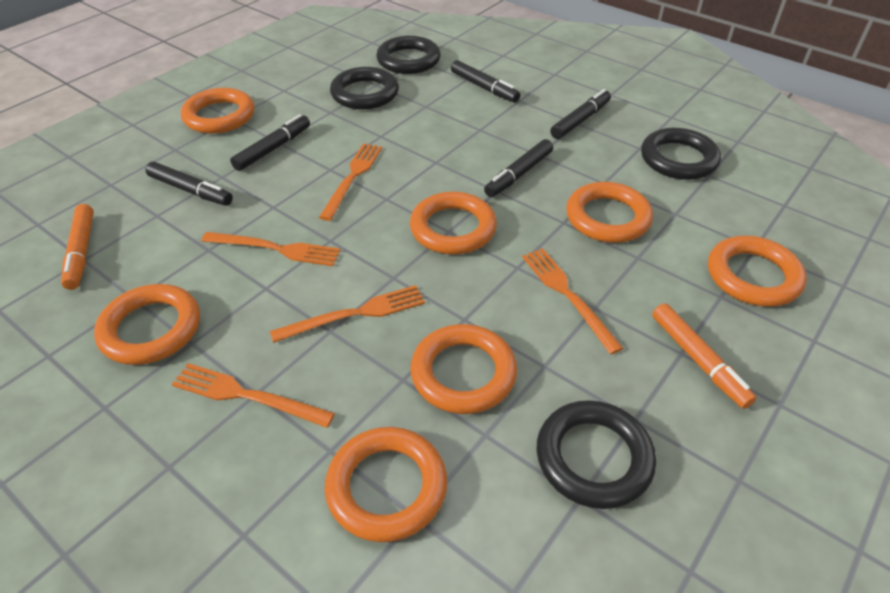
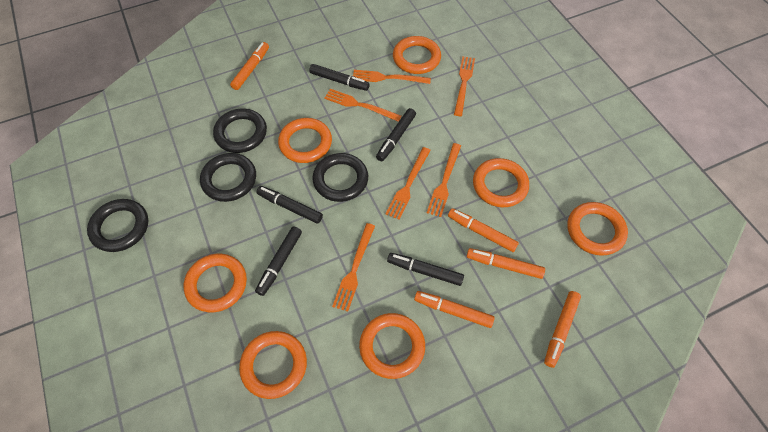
orange fork: [172,363,335,428] [201,232,341,266] [270,285,425,343] [319,143,382,221] [522,248,624,354] = 5 -> [324,89,401,122] [332,223,375,312] [353,70,431,84] [386,147,431,220] [427,143,461,217] [454,56,475,116] = 6
orange marker: [61,204,94,290] [652,303,757,409] = 2 -> [230,42,269,90] [414,291,495,328] [448,208,519,252] [467,248,545,279] [544,291,581,368] = 5

